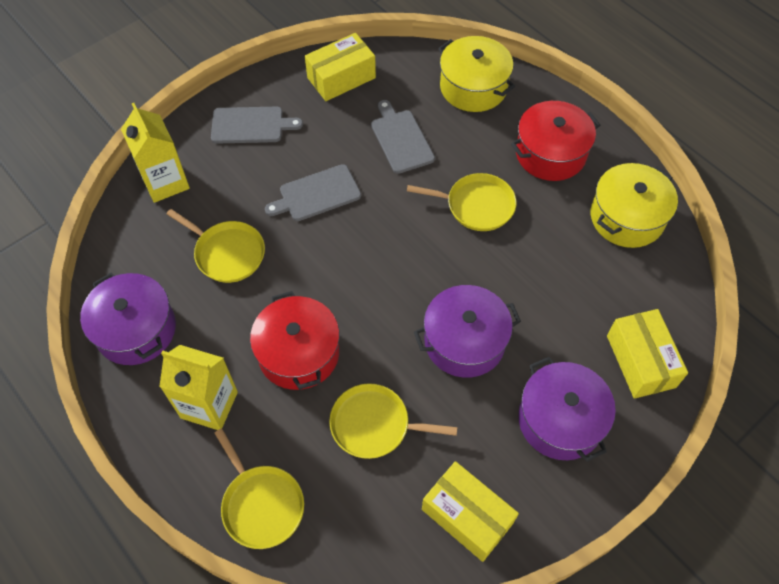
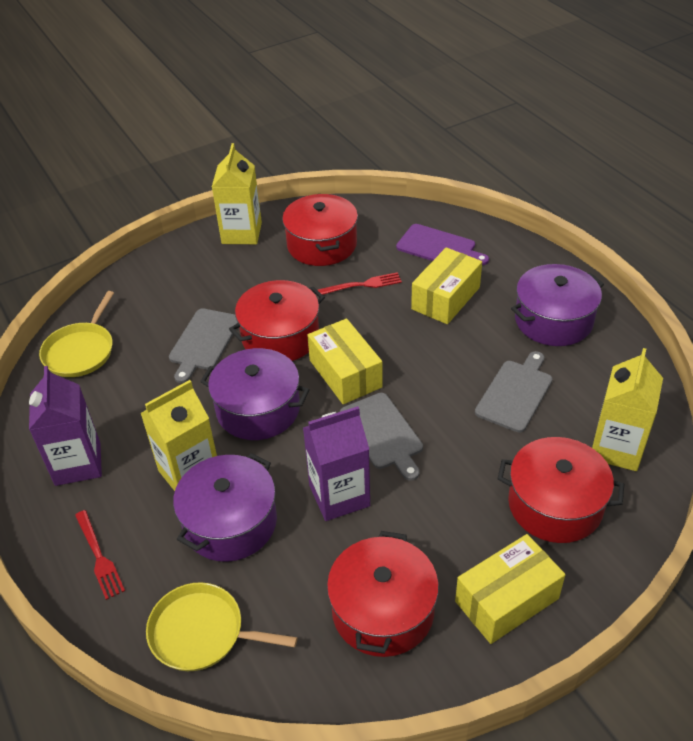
purple carton: none = 0 -> [29,366,102,486] [303,406,370,521] = 2
purple cutting board: none = 0 -> [396,224,489,265] = 1
red fork: none = 0 -> [75,510,125,600] [318,272,402,295] = 2
red pot: [250,291,340,390] [511,101,600,181] = 2 -> [229,280,325,361] [282,194,358,266] [327,531,439,657] [498,437,624,543] = 4
yellow carton: [121,103,190,203] [159,345,238,430] = 2 -> [140,380,217,491] [212,143,262,244] [592,348,663,471] = 3
yellow pan: [167,209,265,283] [214,428,304,549] [329,383,457,459] [407,173,516,231] = 4 -> [39,291,114,377] [146,582,297,671] = 2
yellow pot: [438,36,515,112] [591,163,678,248] = 2 -> none = 0

